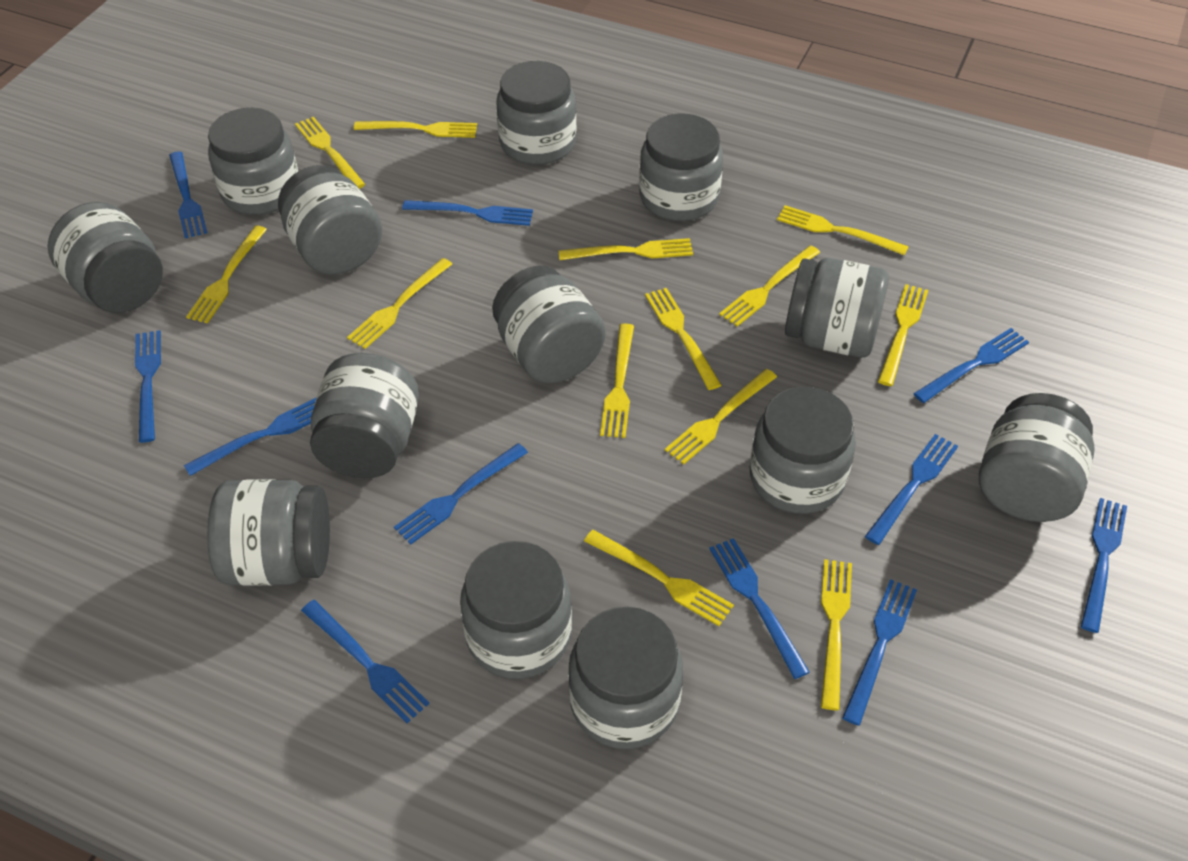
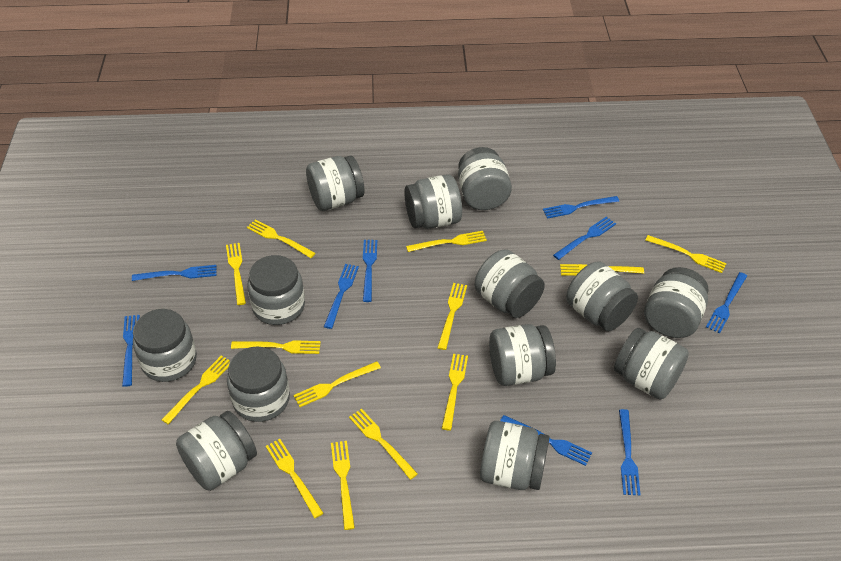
blue fork: [135,330,161,443] [169,151,207,238] [184,397,317,476] [301,600,430,723] [394,443,528,545] [402,200,533,226] [709,538,810,679] [842,579,917,726] [865,434,958,545] [913,328,1029,403] [1081,498,1127,633] = 11 -> [122,315,140,387] [132,265,217,281] [324,264,359,329] [363,240,377,302] [500,415,592,466] [543,196,619,219] [553,217,616,260] [619,409,641,496] [706,272,747,333] = 9

